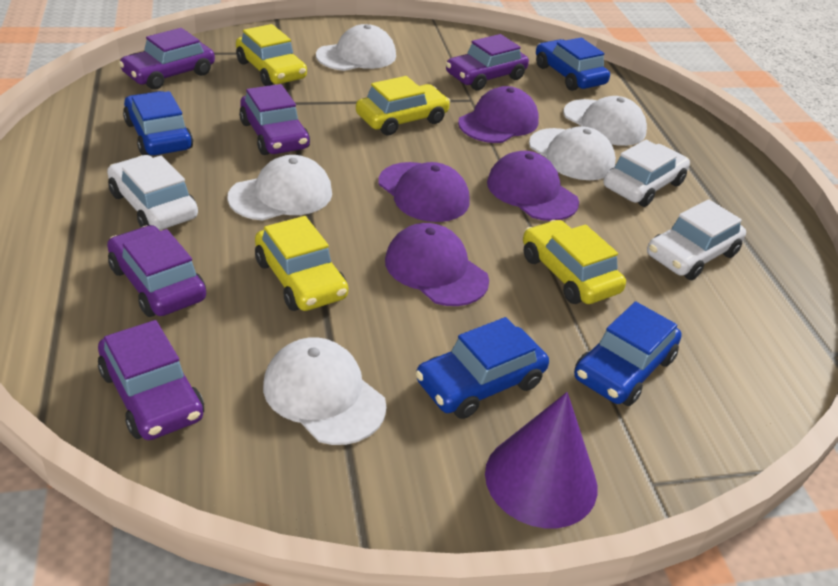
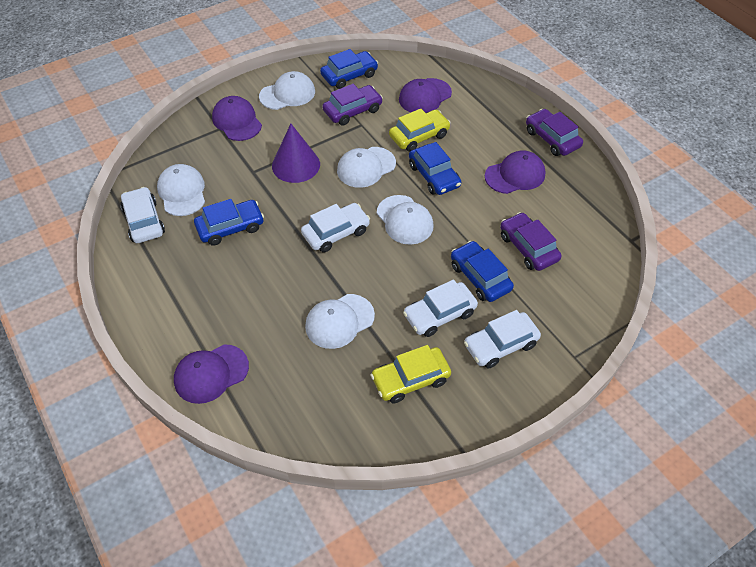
purple car: [98,320,204,440] [107,225,206,317] [119,28,215,90] [239,84,310,155] [446,34,529,90] = 5 -> [323,84,383,126] [500,212,562,271] [526,109,583,156] = 3
white car: [107,155,198,230] [603,140,690,207] [647,199,746,280] = 3 -> [121,187,165,243] [301,203,370,252] [403,279,478,337] [464,310,541,368] = 4
yellow car: [236,24,307,86] [255,216,348,311] [356,76,450,135] [523,220,626,304] = 4 -> [371,345,451,403] [389,109,451,152] = 2

